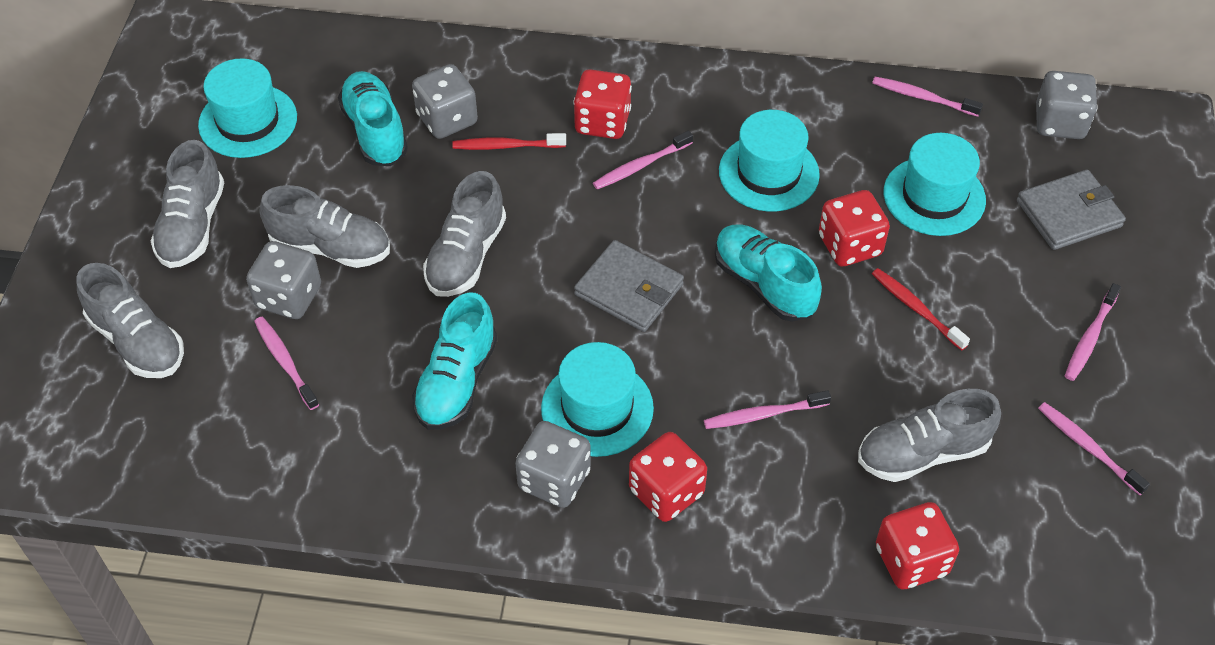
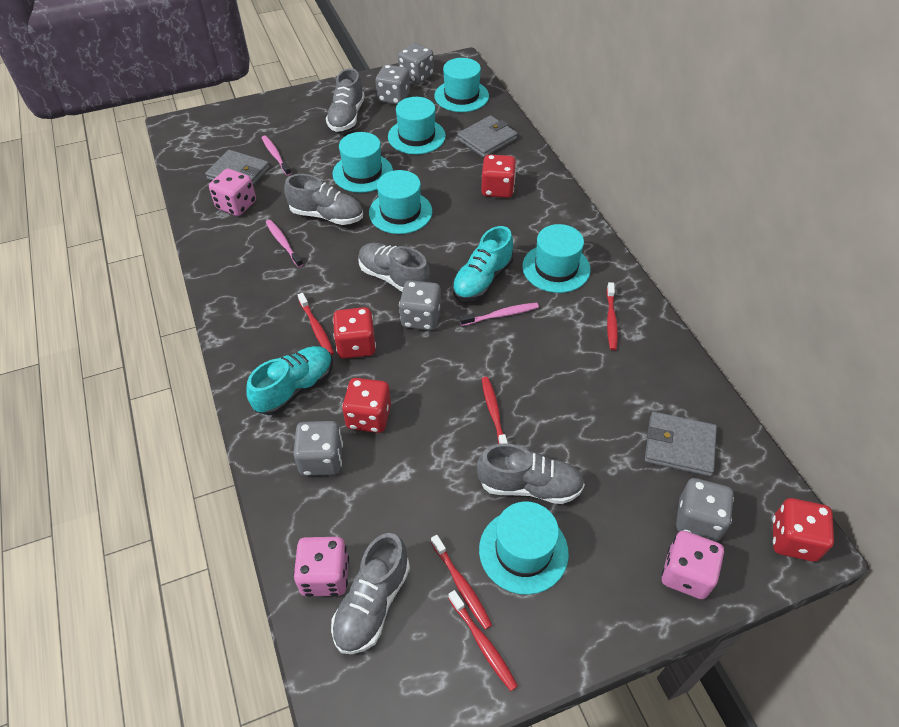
grey dice: [246,241,321,319] [412,64,478,139] [515,421,591,508] [1036,71,1098,139] = 4 -> [293,421,343,476] [375,65,410,105] [398,43,434,84] [399,280,441,330] [676,478,734,542] = 5
grey wallet: [574,240,684,332] [1017,170,1126,250] = 2 -> [205,150,270,185] [457,115,517,158] [645,412,717,476] = 3
pink dice: none = 0 -> [209,169,256,216] [293,537,349,597] [662,531,724,599] = 3
pink toothbrush: [254,317,319,410] [593,131,693,190] [704,390,831,429] [872,77,983,117] [1038,402,1150,495] [1065,283,1121,381] = 6 -> [262,135,291,176] [266,220,303,267] [460,303,539,326] = 3
red toothbrush: [452,133,566,150] [872,268,970,350] = 2 -> [298,293,334,355] [431,535,492,630] [448,590,518,691] [482,377,508,444] [606,282,618,350] = 5
turquoise hat: [198,58,297,158] [541,342,654,457] [719,110,820,212] [884,133,986,236] = 4 -> [333,132,393,193] [369,170,432,234] [388,97,446,155] [434,58,489,112] [479,501,569,595] [522,224,590,293] = 6
turquoise shoe: [338,71,408,166] [412,292,497,430] [715,224,822,322] = 3 -> [246,346,333,415] [452,226,513,301] = 2

